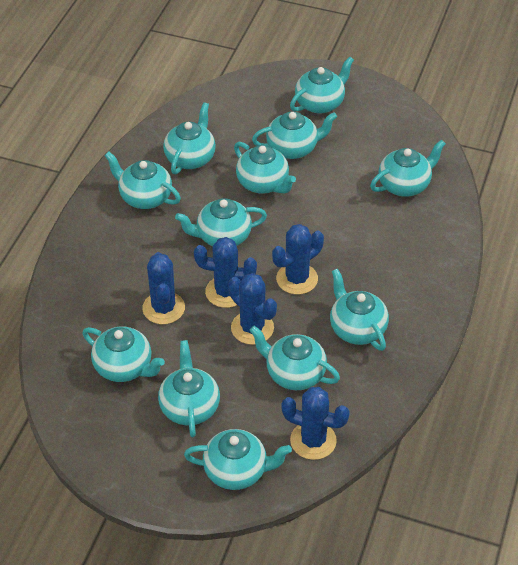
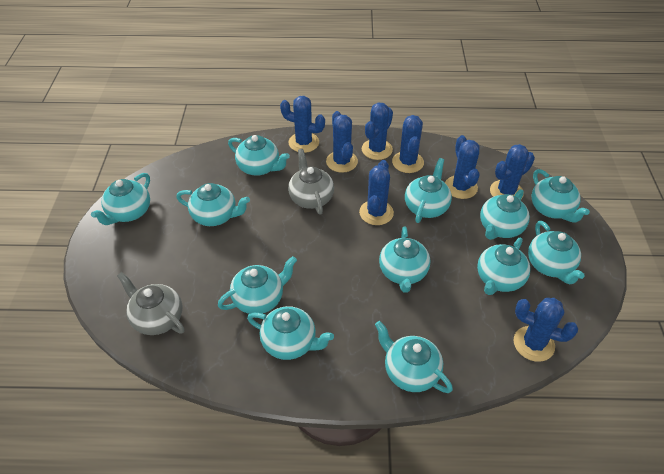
blue cactus: [142,252,185,324] [194,237,257,308] [228,273,277,345] [272,224,324,294] [281,387,350,460] = 5 -> [280,96,325,153] [326,111,358,173] [359,160,394,225] [362,102,393,160] [392,115,424,173] [445,135,480,199] [490,144,535,198] [514,298,578,362] = 8
grey teapot: none = 0 -> [117,272,185,335] [288,149,334,214] = 2

